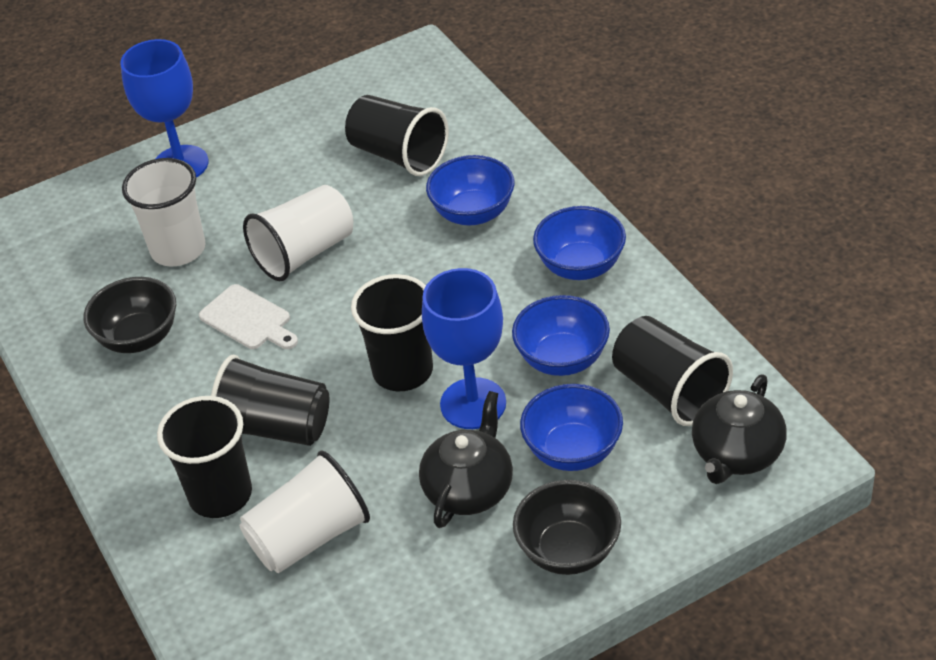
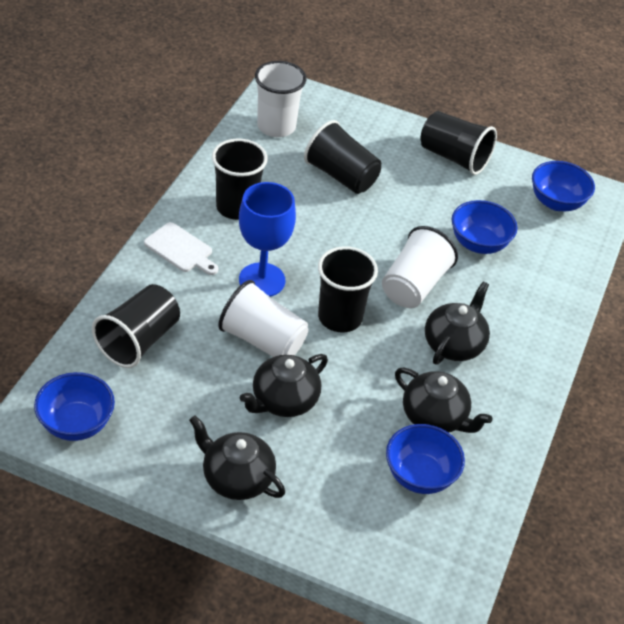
black bowl: [83,277,176,353] [513,480,621,575] = 2 -> none = 0
black teapot: [419,391,513,528] [692,374,787,484] = 2 -> [189,415,285,500] [240,354,328,417] [395,368,492,433] [425,281,490,365] = 4
blue goblet: [120,39,209,178] [422,268,506,429] = 2 -> [239,182,296,297] = 1

